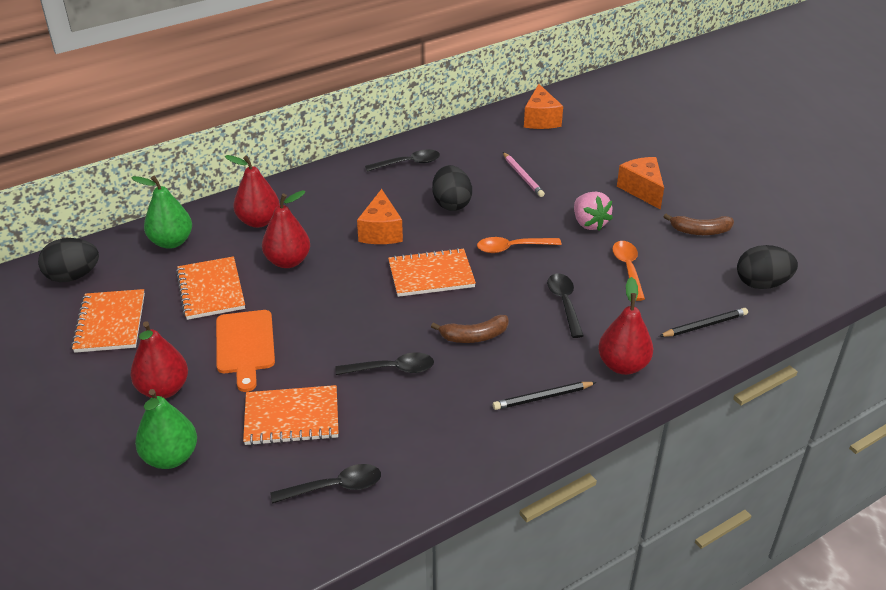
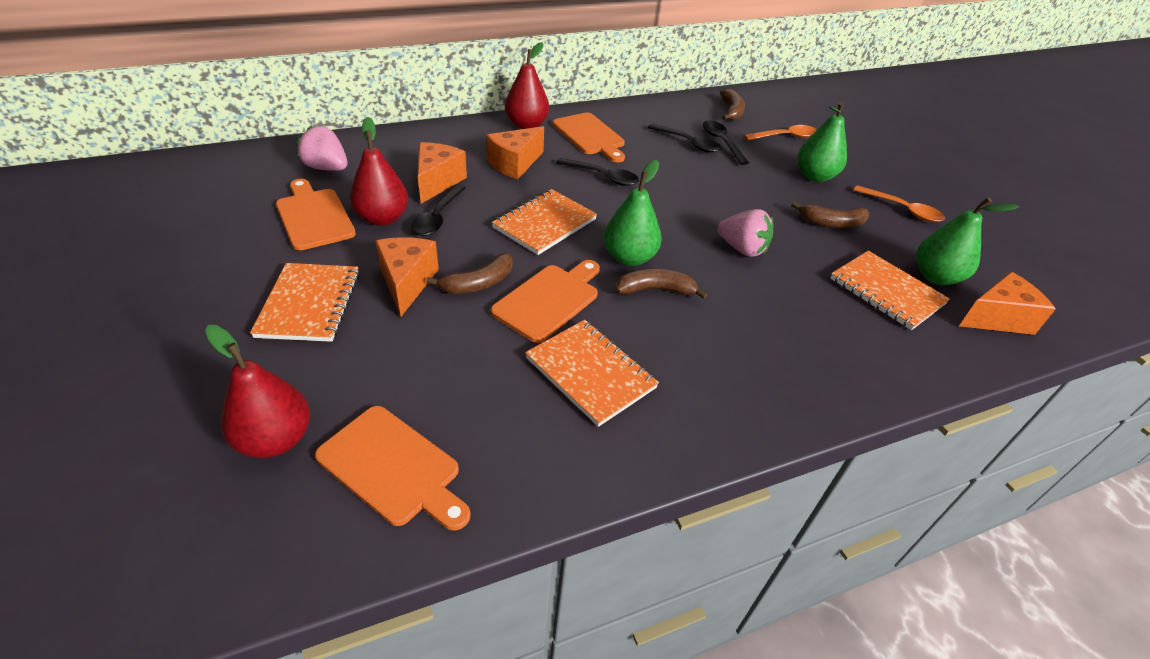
black egg: [38,238,99,282] [432,165,472,211] [737,245,798,289] = 3 -> none = 0
black pencil: [493,382,597,410] [659,308,748,337] = 2 -> none = 0
brown banana: [431,315,509,343] [663,214,734,235] = 2 -> [426,253,513,294] [616,269,707,299] [720,88,745,120] [791,201,870,228] = 4
green pear: [131,176,192,249] [135,389,197,469] = 2 -> [604,160,662,266] [798,102,847,182] [916,197,1019,285] = 3
orange cheese: [357,189,403,244] [524,84,563,129] [617,157,664,210] = 3 -> [375,237,439,316] [418,142,467,204] [486,126,544,179] [959,272,1056,335] = 4
orange cutting board: [216,310,275,392] = 1 -> [276,179,356,250] [315,406,471,531] [491,260,600,343] [553,112,625,163] = 4
pink pencil: [503,152,545,197] = 1 -> none = 0
pink strawberry: [574,192,613,231] = 1 -> [297,126,348,171] [718,209,773,257] = 2
red pear: [131,321,188,399] [225,155,280,228] [262,190,310,268] [598,277,653,375] = 4 -> [205,325,310,458] [350,117,408,226] [505,42,549,129] = 3

